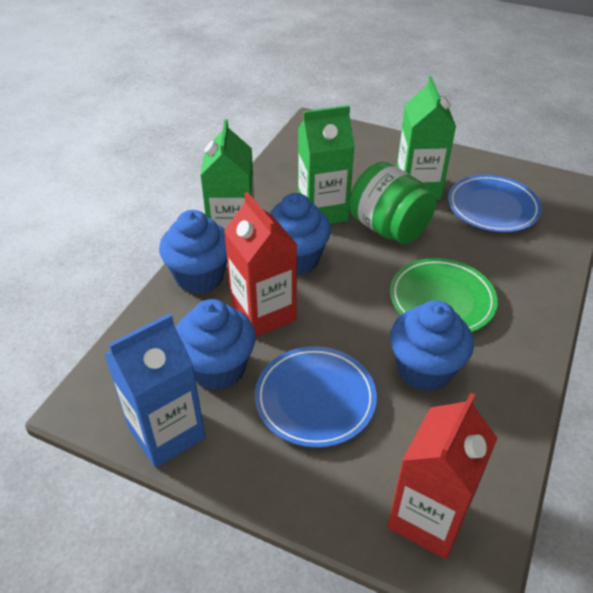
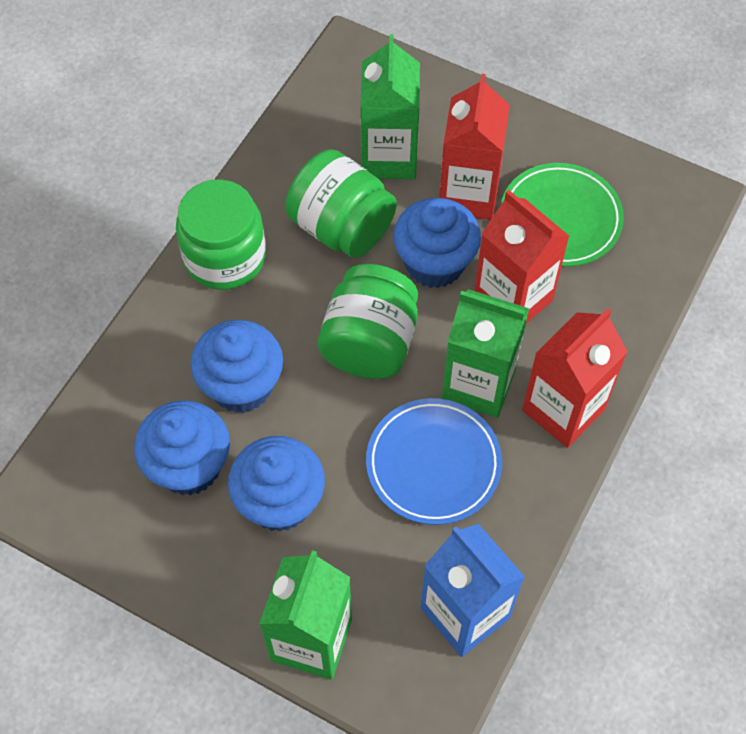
blue plate: [255,346,377,448] [448,175,542,233] = 2 -> [366,398,502,525] = 1
green jar: [349,162,436,244] = 1 -> [176,180,266,290] [286,149,397,258] [318,264,418,379] = 3
red carton: [224,192,297,337] [387,393,498,559] = 2 -> [439,74,510,220] [474,190,570,324] [522,308,628,448] = 3

